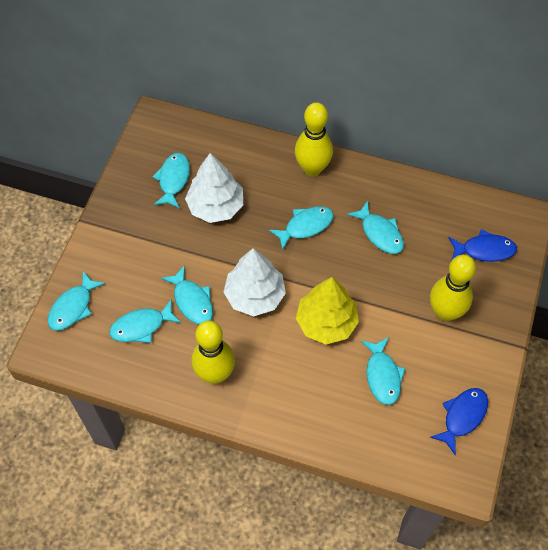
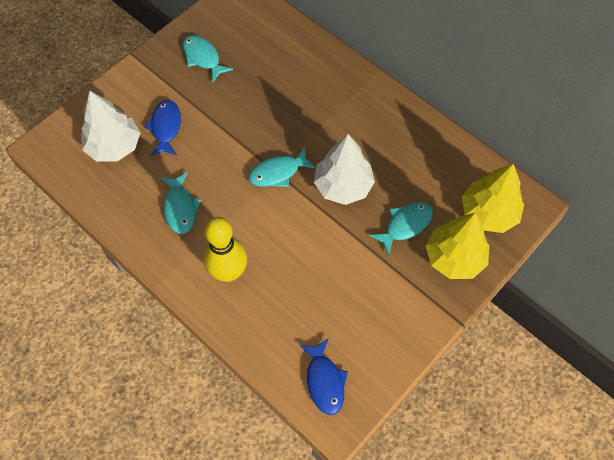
turquoise fish: [47,271,106,331] [109,299,181,343] [152,153,190,209] [161,265,213,324] [269,206,334,251] [347,201,404,254] [361,337,405,405] = 7 -> [161,172,201,234] [183,35,233,83] [248,147,316,187] [370,202,433,256] = 4
yellow bowling pin: [191,321,235,384] [295,102,333,176] [430,255,476,321] = 3 -> [204,217,247,282] = 1
yellow tree: [296,277,359,345] = 1 -> [426,213,489,279] [462,163,524,233] = 2

